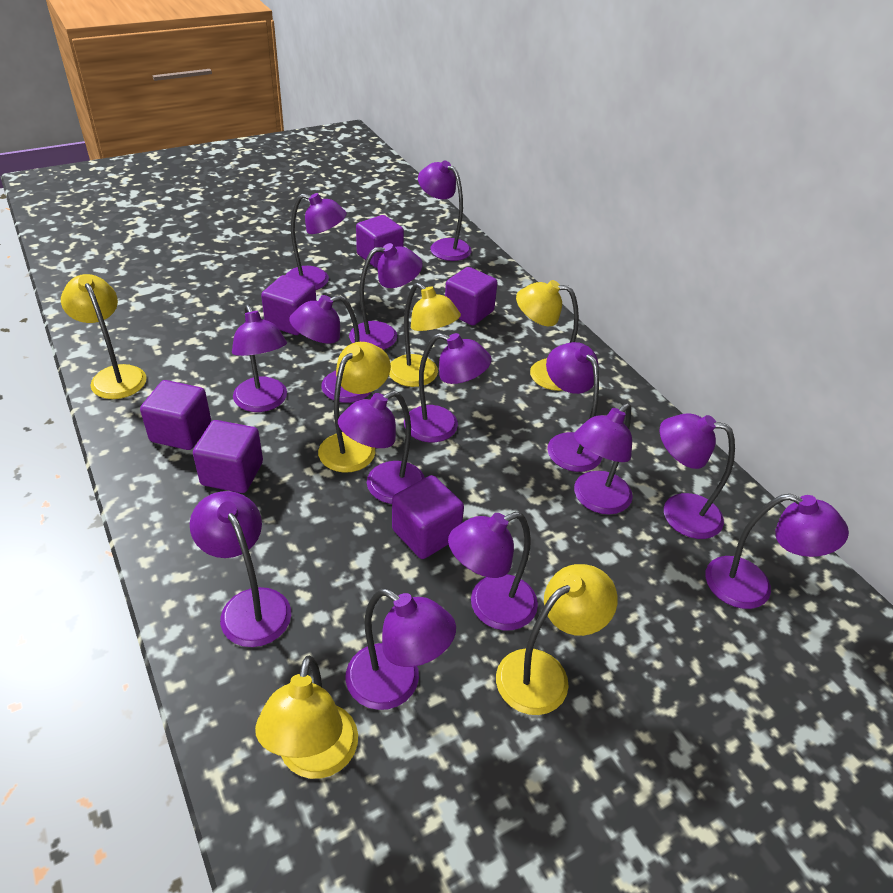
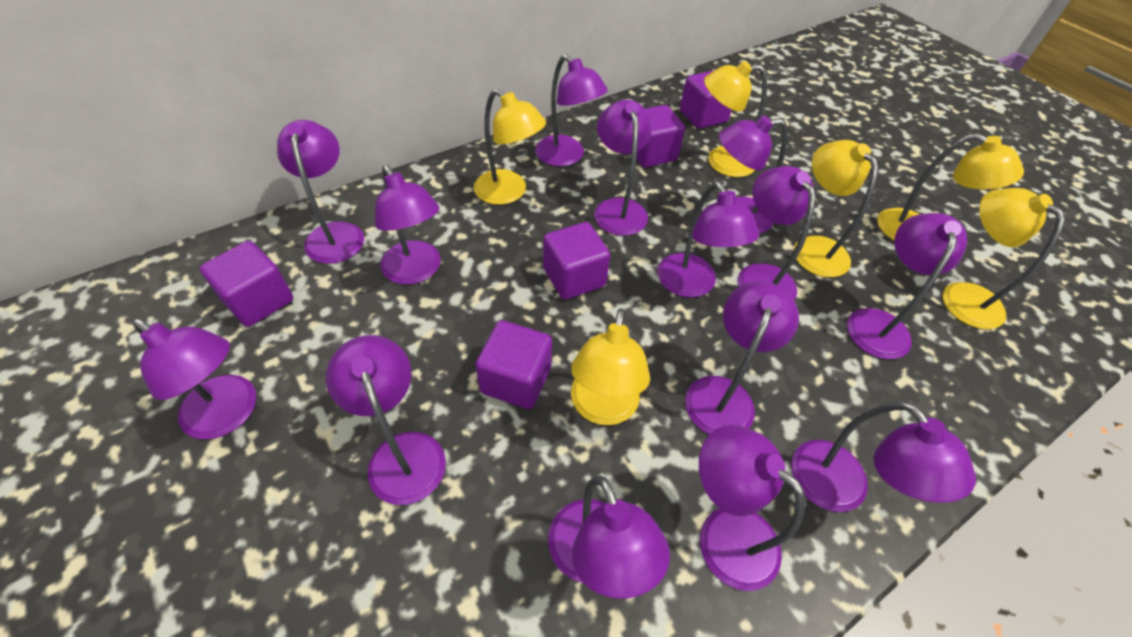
purple cube: [140,380,211,450] [193,420,263,493] [261,275,316,335] [356,215,404,268] [392,475,464,559] [445,267,498,325] = 6 -> [200,241,293,327] [476,320,552,409] [543,222,610,300] [637,105,685,167] [680,70,732,129] = 5

